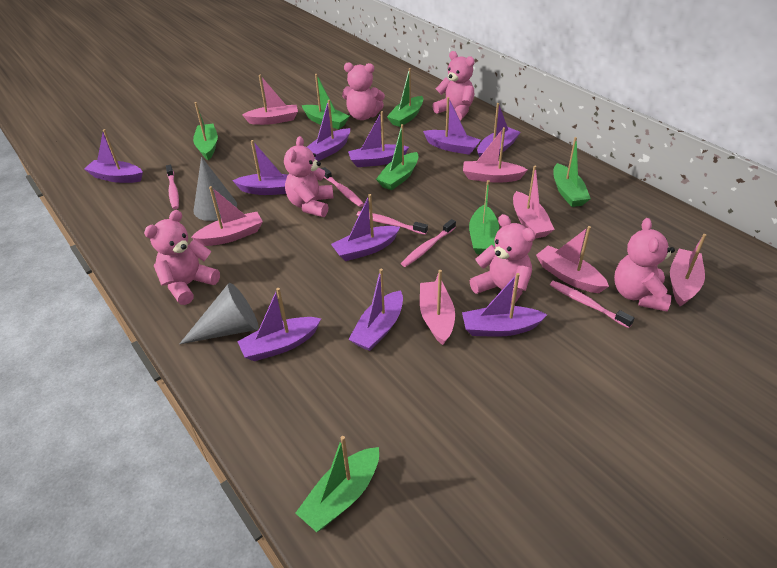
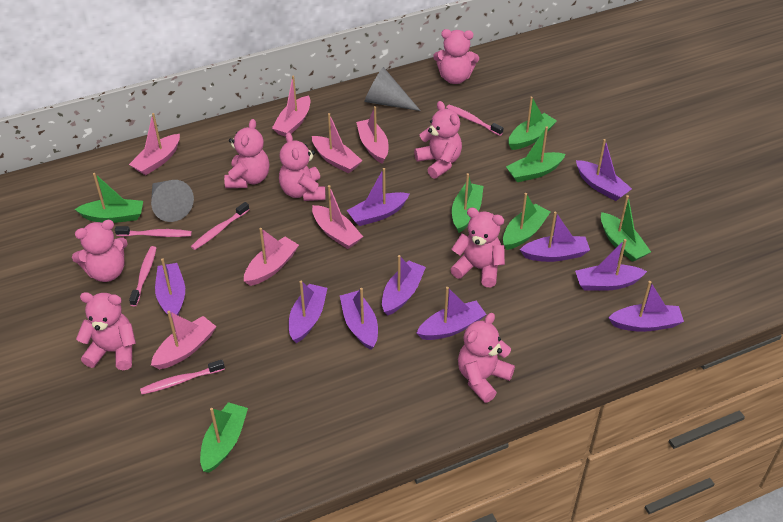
pink teddy bear: [144,210,220,305] [284,136,333,217] [342,62,385,120] [432,51,475,121] [470,214,535,304] [614,218,675,312] = 6 -> [72,220,127,282] [76,292,136,370] [224,119,269,188] [279,132,326,201] [414,101,462,179] [433,29,479,84] [450,207,505,287] [458,313,515,403] = 8

